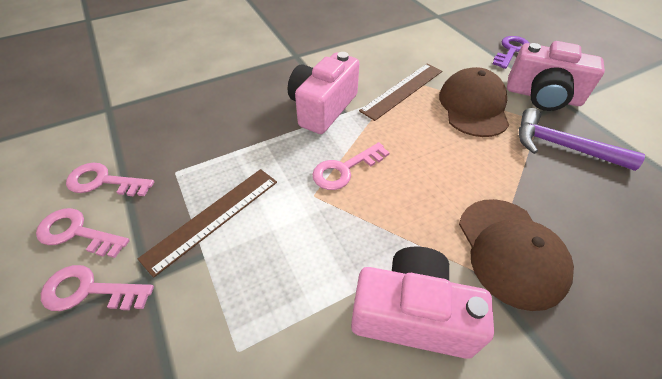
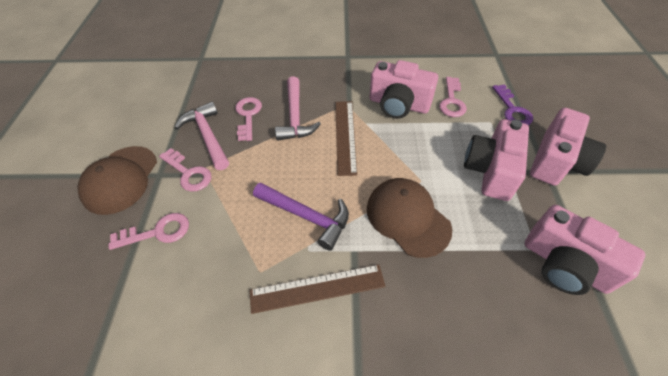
pink camera: [288,52,360,134] [351,247,494,359] [507,41,605,111] = 3 -> [370,60,438,119] [464,119,529,201] [525,205,645,295] [530,108,606,186] = 4
pink hammer: none = 0 -> [175,102,229,170] [275,76,321,141] = 2

